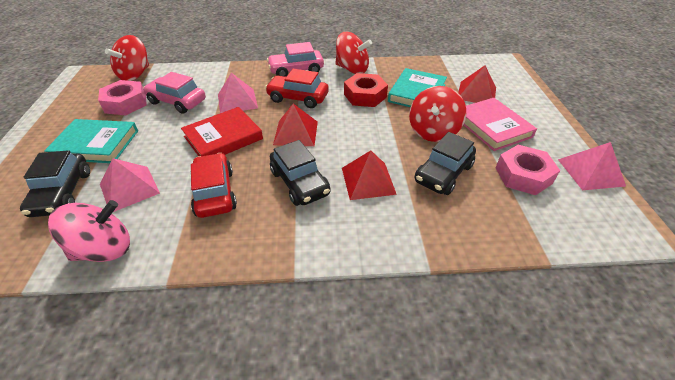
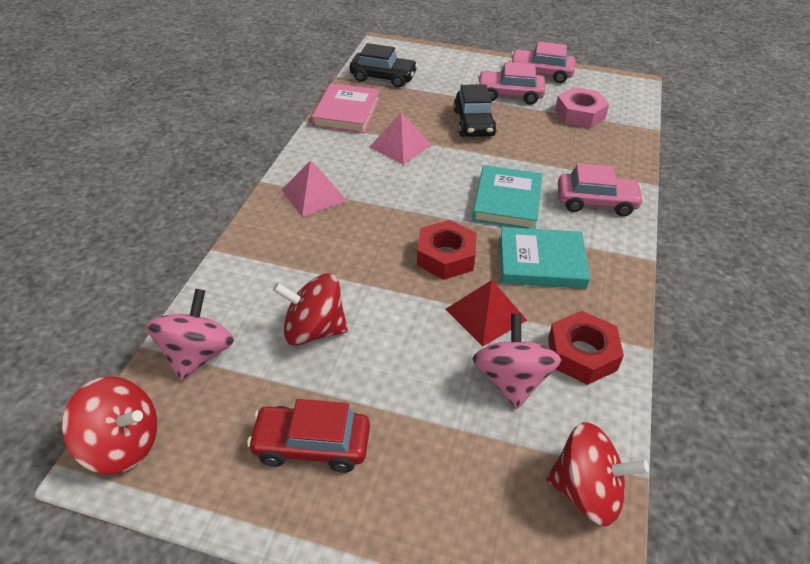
black car: [20,150,90,217] [270,140,330,206] [414,132,476,195] = 3 -> [350,43,418,88] [453,84,497,137] = 2
pink car: [143,72,206,114] [267,42,324,77] = 2 -> [477,62,545,105] [509,42,576,83] [558,163,644,216] = 3
pink nut: [98,80,147,115] [495,145,560,195] = 2 -> [555,87,609,128] = 1
pink pyramid: [100,158,160,212] [218,73,258,113] [558,142,626,190] = 3 -> [281,161,347,217] [369,113,432,165] = 2
pink spinning top: [48,200,130,262] = 1 -> [146,289,234,381] [472,314,561,409] = 2
red book: [181,107,263,156] = 1 -> none = 0
red car: [190,153,237,218] [265,69,329,108] = 2 -> [247,399,370,473] = 1
red nut: [344,73,388,107] = 1 -> [417,220,477,280] [548,311,624,385] = 2
red pyramid: [273,104,318,146] [342,150,397,200] [458,65,496,103] = 3 -> [446,280,527,347] = 1

